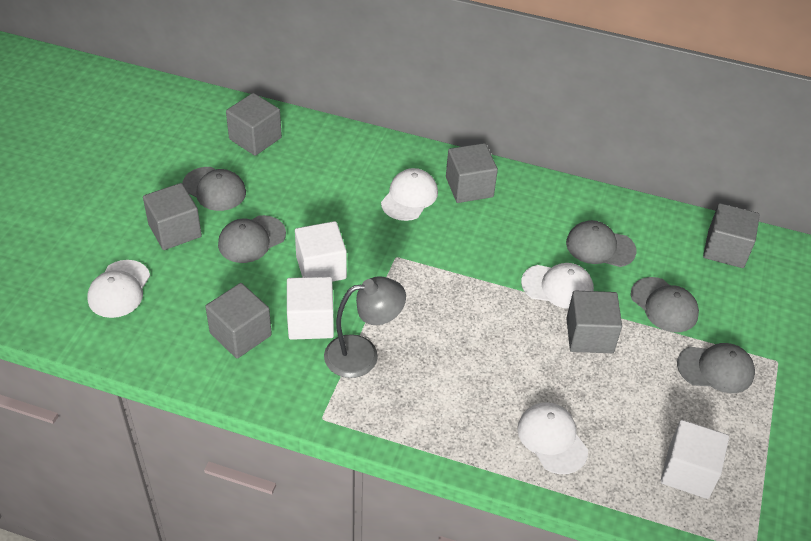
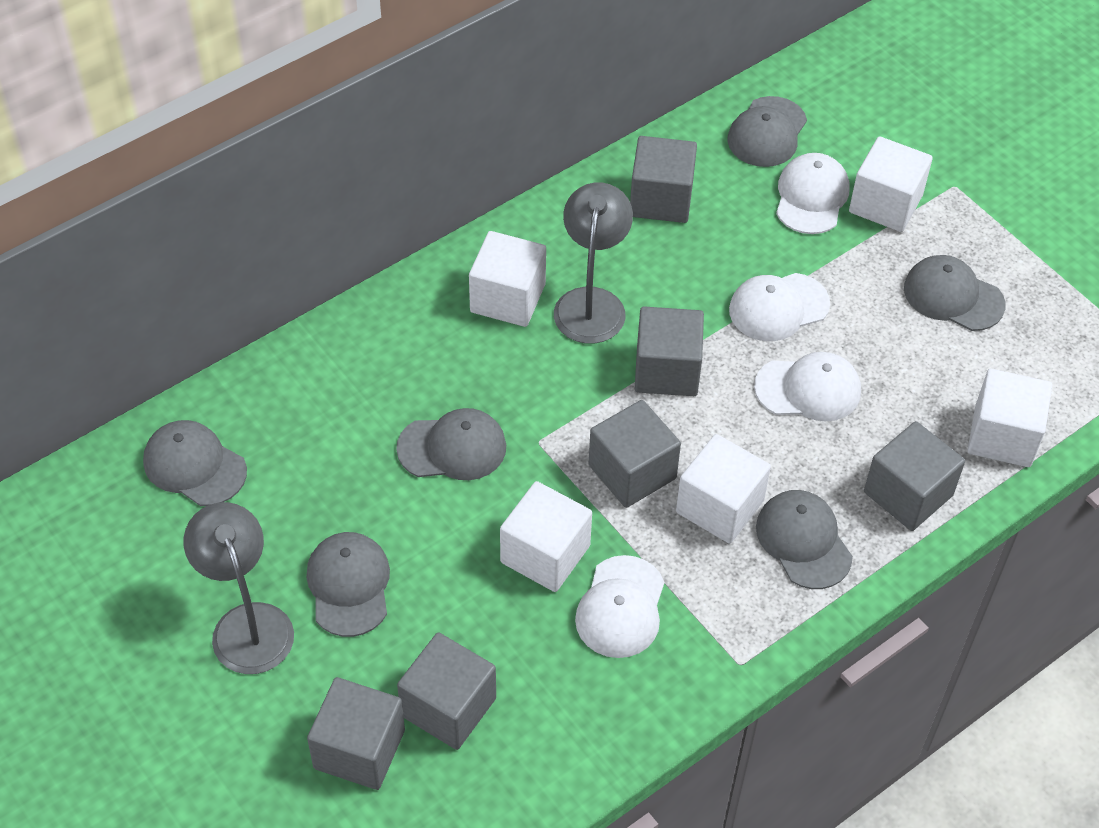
grey cap: [182,167,246,211] [218,215,286,263] [566,220,636,267] [631,277,699,332] [677,343,755,393] = 5 -> [143,420,247,506] [306,532,390,637] [396,408,506,480] [728,96,807,167] [756,490,853,589] [904,255,1005,331] = 6
grey lamp: [324,276,406,378] = 1 -> [184,502,294,674] [554,182,633,344] = 2
white cube: [287,277,334,340] [295,221,347,282] [661,420,729,499] = 3 -> [469,231,546,327] [500,481,592,592] [676,434,771,544] [849,136,933,232] [968,369,1052,467] = 5

